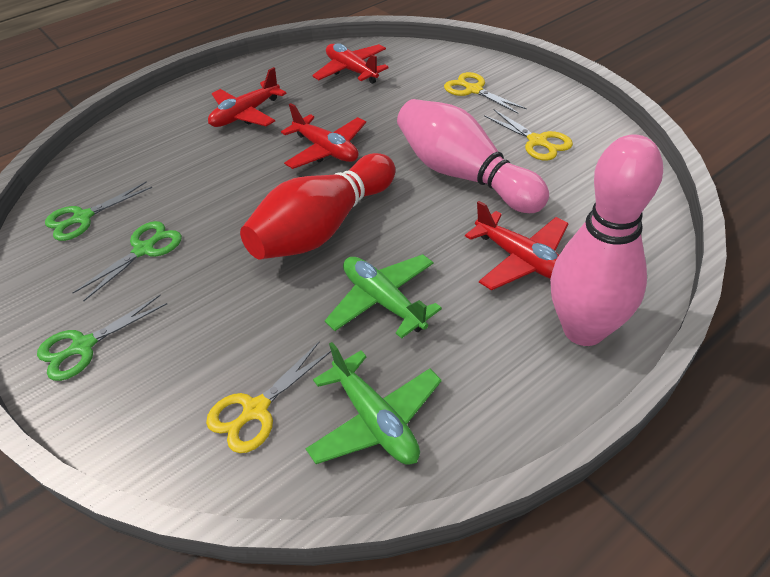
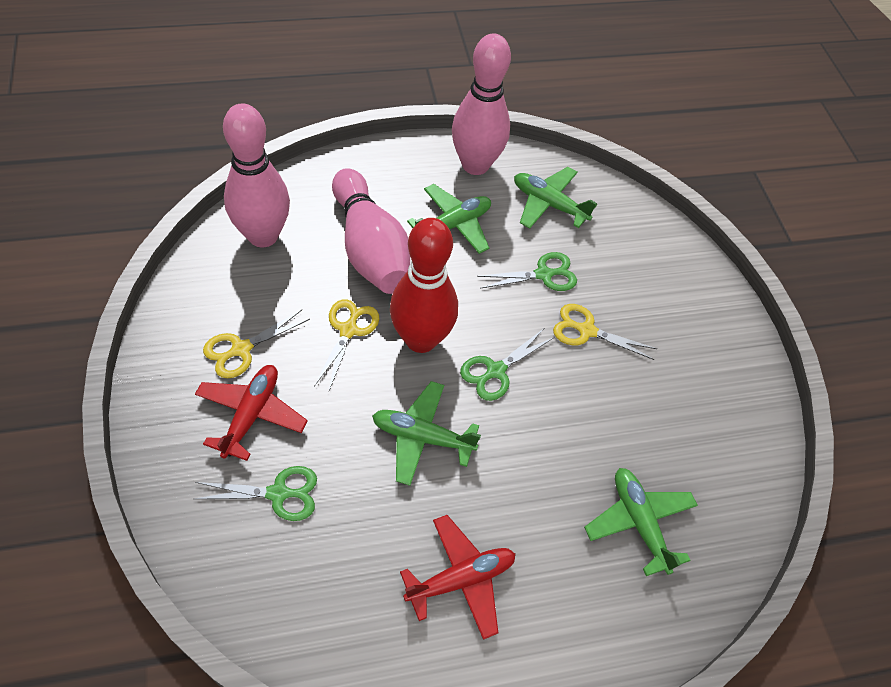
green plane: [306,342,442,465] [325,254,442,339] = 2 -> [372,381,481,486] [407,184,491,254] [514,167,597,229] [584,468,698,576] = 4
pink bowling pin: [397,99,549,213] [550,134,663,346] = 2 -> [223,104,290,247] [332,168,410,294] [452,34,511,175] = 3
red plane: [208,67,287,127] [281,103,366,169] [312,43,389,84] [465,201,569,290] = 4 -> [195,365,308,461] [400,515,516,640] = 2

